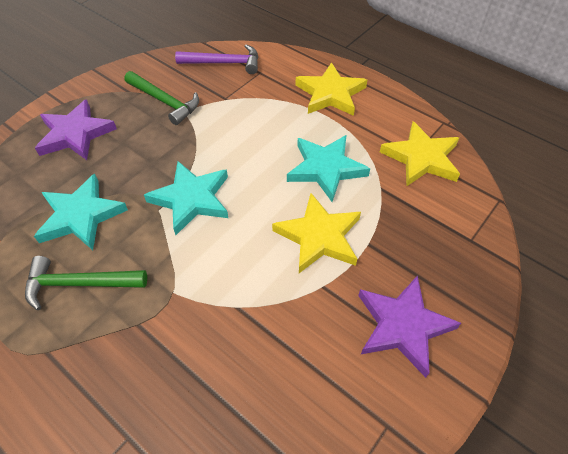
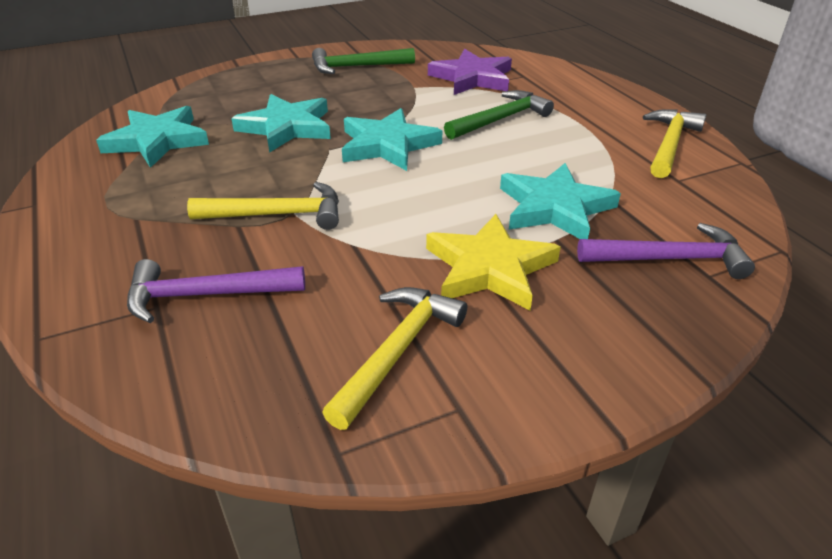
purple hammer: [175,44,258,74] = 1 -> [127,259,305,323] [577,223,755,279] = 2
purple star: [35,99,117,160] [358,275,461,378] = 2 -> [428,49,512,95] = 1
turquoise star: [34,174,128,250] [144,161,228,235] [287,135,370,202] = 3 -> [96,106,209,168] [231,94,331,153] [342,108,442,171] [500,163,621,239] = 4
yellow hammer: none = 0 -> [187,182,339,230] [322,287,467,430] [643,109,706,178] = 3
yellow star: [272,193,361,273] [296,62,367,116] [380,121,460,186] = 3 -> [426,214,561,310] = 1

